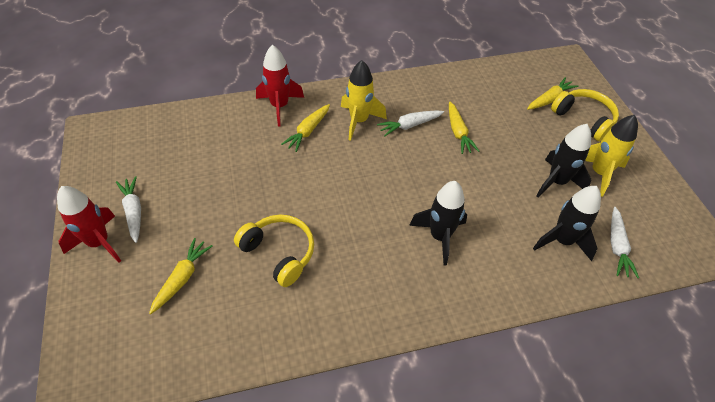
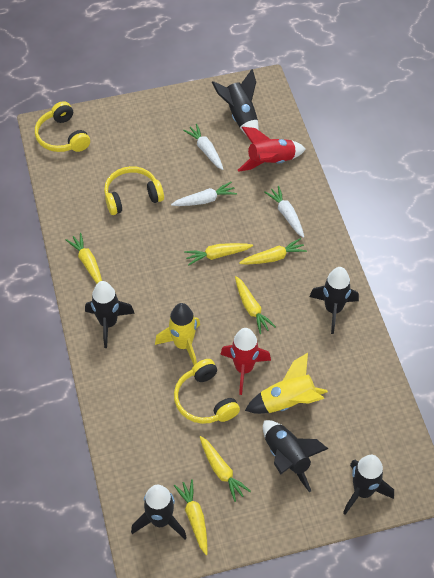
black rocket: [409,181,467,266] [533,186,601,261] [536,124,591,197] = 3 -> [85,281,135,348] [131,485,187,539] [212,69,259,134] [263,420,328,492] [310,267,359,334] [343,455,394,515] = 6
yellow carrot: [149,238,213,314] [281,104,330,152] [449,101,479,154] [527,77,578,110] = 4 -> [66,233,102,283] [174,479,208,555] [184,243,253,266] [200,436,251,502] [235,276,276,334] [239,238,307,264] = 6
yellow headphones: [234,215,314,287] [551,89,619,141] = 2 -> [35,101,90,152] [104,166,164,215] [174,359,240,424] = 3

